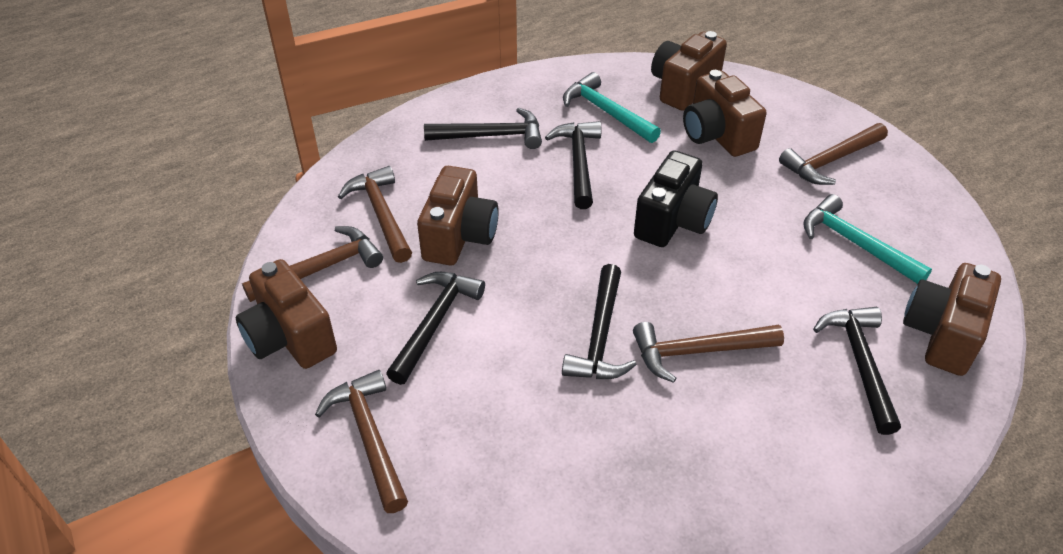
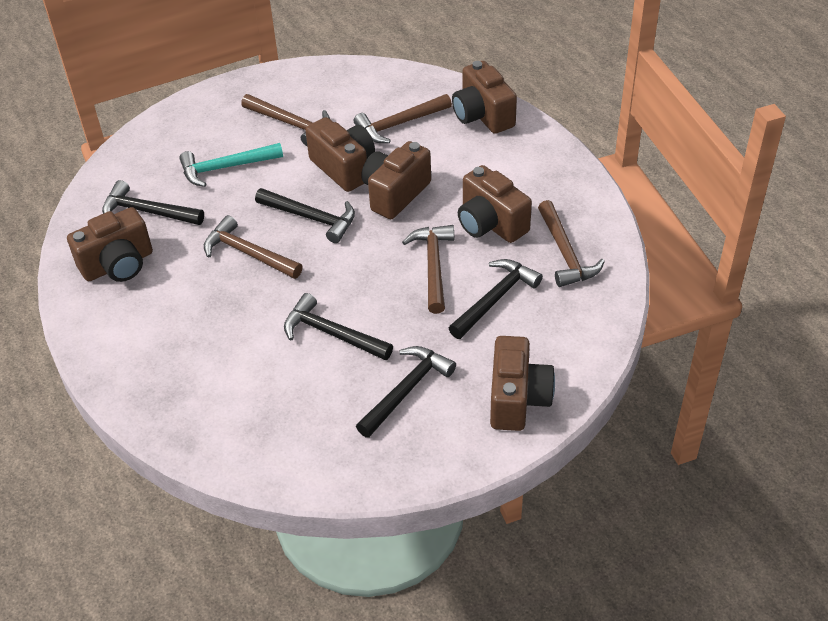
black camera: [634,150,718,247] = 1 -> none = 0
brown camera: [236,259,337,369] [417,166,499,265] [651,31,727,111] [683,70,766,157] [903,263,1001,376] = 5 -> [67,207,153,282] [305,117,375,192] [361,141,431,219] [452,61,517,134] [458,165,532,243] [490,336,555,431] = 6
turquoise hammer: [563,72,661,143] [803,194,932,284] = 2 -> [179,143,283,187] = 1

